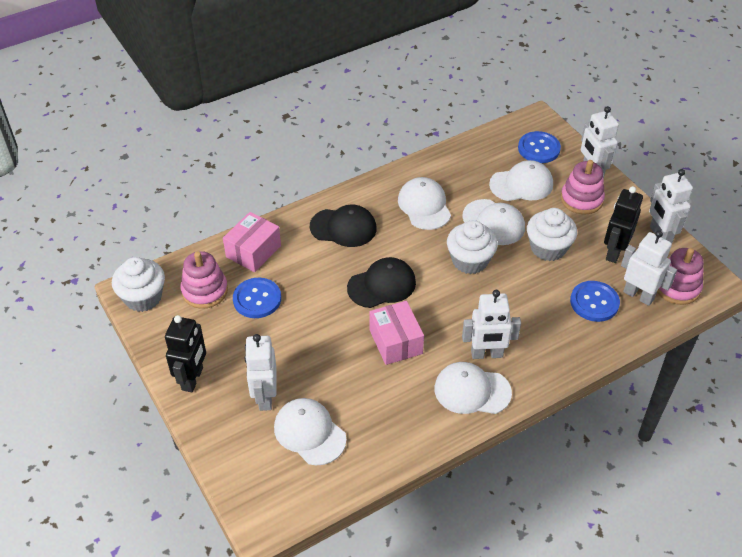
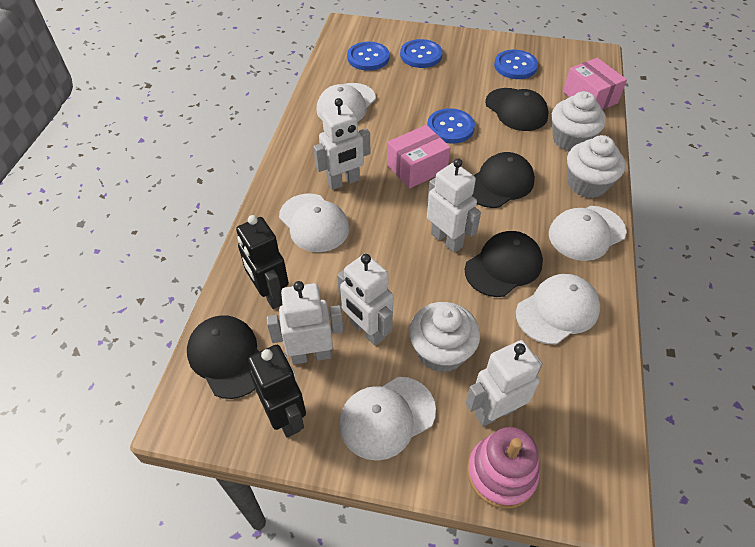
black cap: [310,205,377,247] [347,257,416,308] = 2 -> [187,315,259,399] [464,231,543,297] [472,152,535,208] [485,88,549,131] = 4
blue button: [233,278,281,318] [518,131,561,163] [570,281,620,322] = 3 -> [347,42,389,71] [400,39,443,68] [427,108,475,144] [494,50,538,79] = 4
pink stacking toy: [180,251,228,309] [561,160,605,214] [657,248,704,305] = 3 -> [467,427,540,509] = 1

